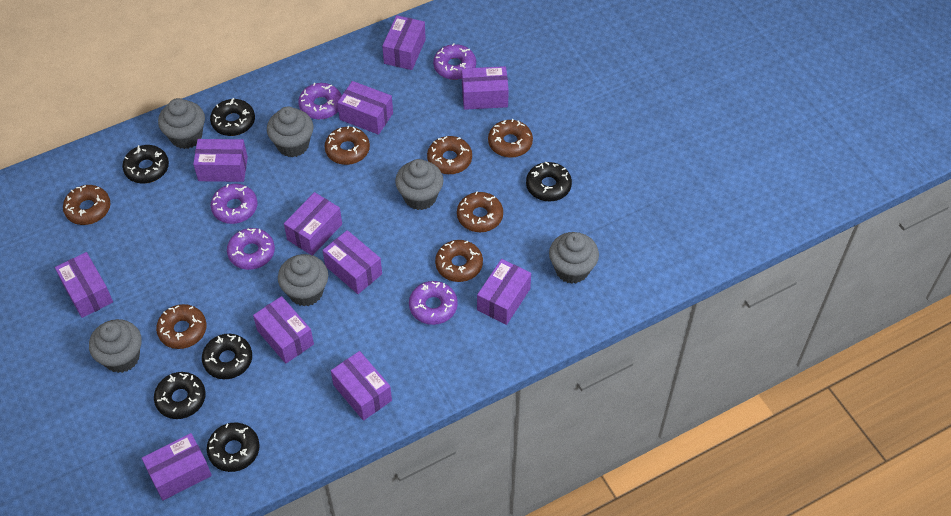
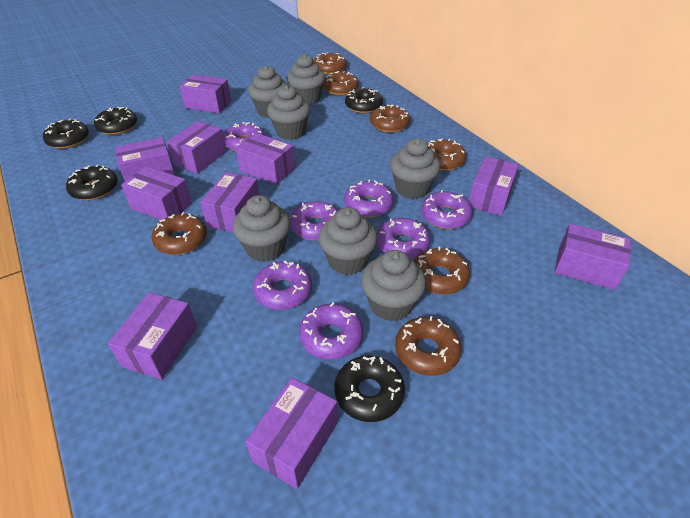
black donut: [122,145,169,183] [154,372,206,419] [202,334,252,379] [207,423,260,472] [210,98,255,136] [526,162,572,201] = 6 -> [43,118,89,149] [66,165,117,200] [94,107,137,135] [334,356,405,422] [345,87,383,113] = 5
grey cupcake: [89,319,142,373] [158,98,205,149] [267,106,314,157] [278,254,328,306] [395,159,443,210] [549,232,599,284] = 6 -> [233,195,291,262] [248,65,288,118] [267,85,310,140] [286,54,325,105] [318,207,378,275] [361,250,426,321] [390,138,440,199] = 7
purple box: [55,252,113,318] [142,433,212,501] [193,139,248,182] [253,296,314,364] [284,192,342,255] [322,230,382,294] [331,351,392,421] [337,81,393,135] [382,15,426,70] [462,66,509,110] [477,259,531,325] = 11 -> [108,292,197,380] [115,137,175,181] [121,166,192,220] [167,121,226,174] [180,74,231,114] [200,172,260,233] [236,133,295,185] [246,378,338,489] [469,156,519,216] [555,224,631,290] = 10
purple donut: [211,184,257,224] [227,228,275,270] [298,83,342,119] [409,281,458,325] [433,43,476,80] = 5 -> [223,122,265,151] [253,261,312,310] [290,201,338,240] [299,302,363,360] [344,180,394,217] [377,218,430,259] [421,190,472,229] = 7

